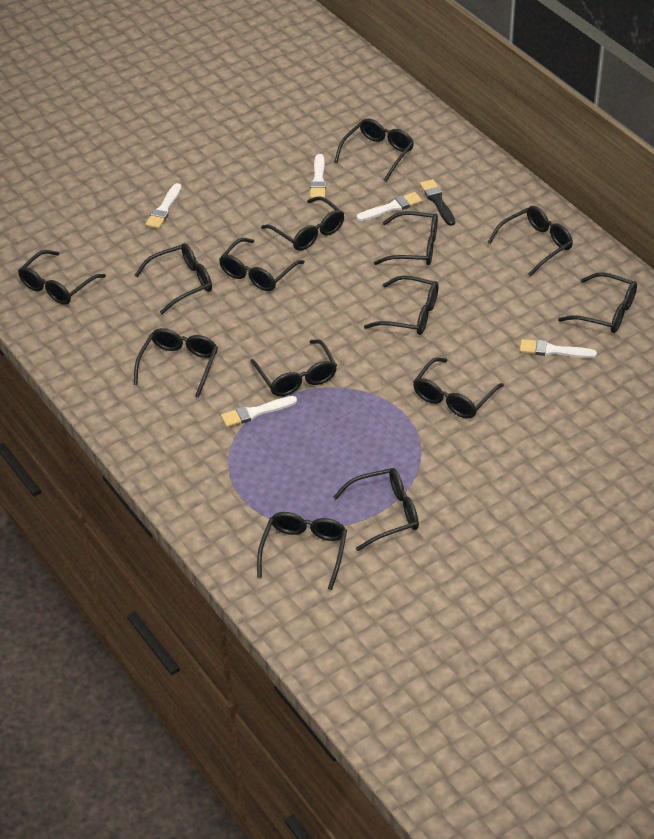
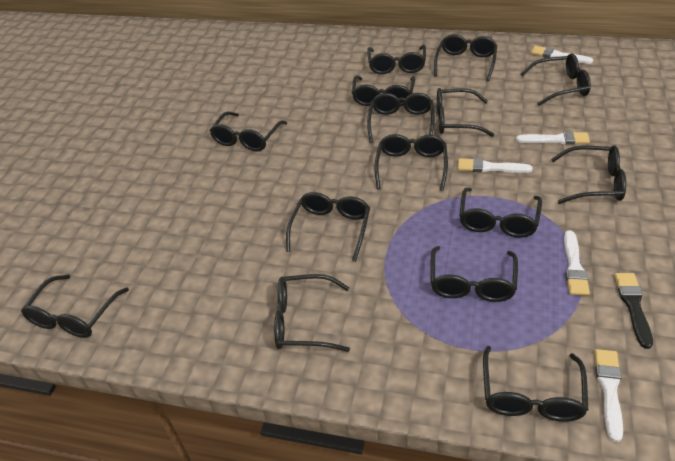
black glasses: [18,250,106,305] [134,328,218,398] [135,243,212,314] [219,238,305,291] [250,339,337,396] [257,512,347,590] [261,196,344,251] [333,468,419,551] [334,119,414,181] [364,275,438,335] [374,211,438,265] [413,357,504,419] [488,206,573,276] [558,272,637,333] = 14 -> [21,275,129,338] [210,112,287,151] [274,274,350,352] [286,192,370,261] [352,75,415,106] [367,45,426,74] [367,93,435,143] [375,134,448,191] [431,246,518,302] [434,34,497,81] [437,88,494,137] [459,188,542,238] [483,346,588,422] [520,54,591,106] [551,145,626,204] = 15

